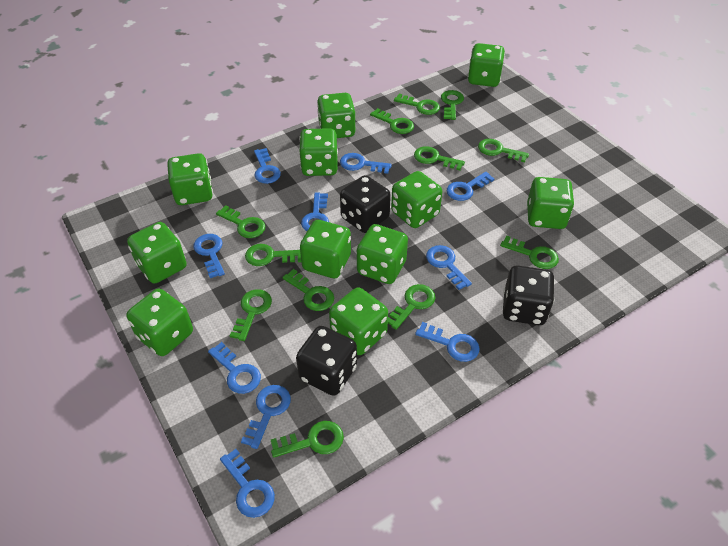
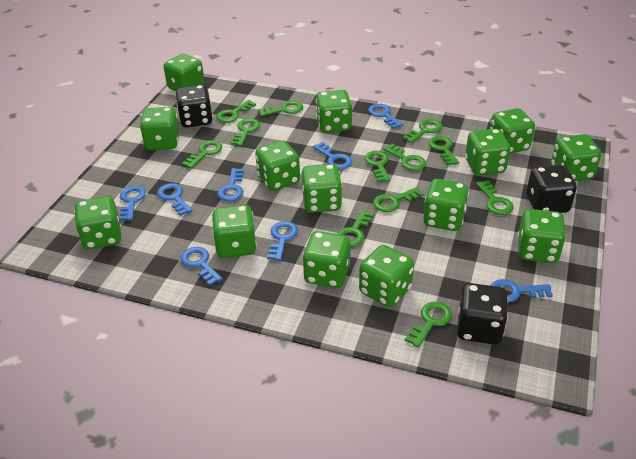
blue key: [193,234,225,278] [208,342,261,394] [220,449,275,518] [241,385,291,449] [254,148,281,184] [301,193,329,231] [340,153,392,174] [415,322,480,362] [426,245,472,290] [447,172,495,201] = 10 -> [119,186,146,221] [157,183,192,216] [180,247,222,286] [217,168,244,201] [267,221,298,261] [313,142,352,169] [368,104,403,129] [490,279,553,302] = 8
green dice: [126,289,193,356] [127,222,187,284] [167,153,213,205] [299,128,338,176] [300,220,351,278] [317,93,355,138] [329,287,388,355] [357,224,408,284] [391,171,442,228] [468,43,505,87] [527,177,574,229] = 11 -> [74,196,121,250] [140,107,179,150] [163,54,205,91] [212,205,257,258] [255,141,300,191] [302,164,342,213] [302,231,350,288] [316,90,352,133] [359,245,414,307] [423,179,469,231] [465,129,510,176] [490,108,535,154] [517,209,566,263] [551,134,601,181] = 14

